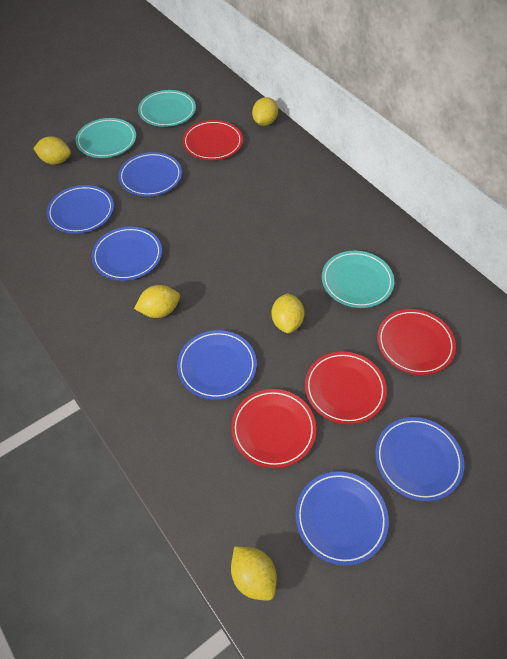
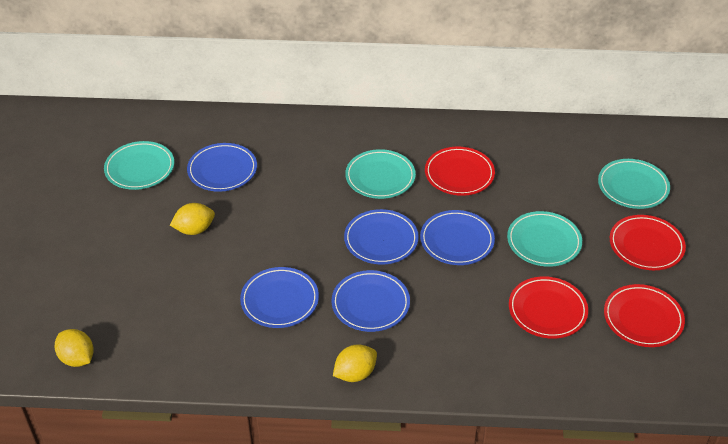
blue plate: [47,185,114,234] [91,227,162,281] [118,152,182,196] [177,330,257,400] [295,471,389,566] [375,417,464,501] = 6 -> [187,143,257,192] [240,267,319,328] [332,270,410,332] [344,209,419,265] [420,210,495,265] = 5
turquoise plate: [76,118,136,158] [138,90,196,127] [322,251,394,308] = 3 -> [104,141,174,190] [345,149,416,199] [507,211,582,267] [598,159,670,209] = 4
yellow lemon: [33,136,71,165] [134,285,180,318] [231,546,277,601] [252,97,278,126] [271,293,305,333] = 5 -> [55,329,94,367] [170,203,215,235] [333,344,377,382] = 3

